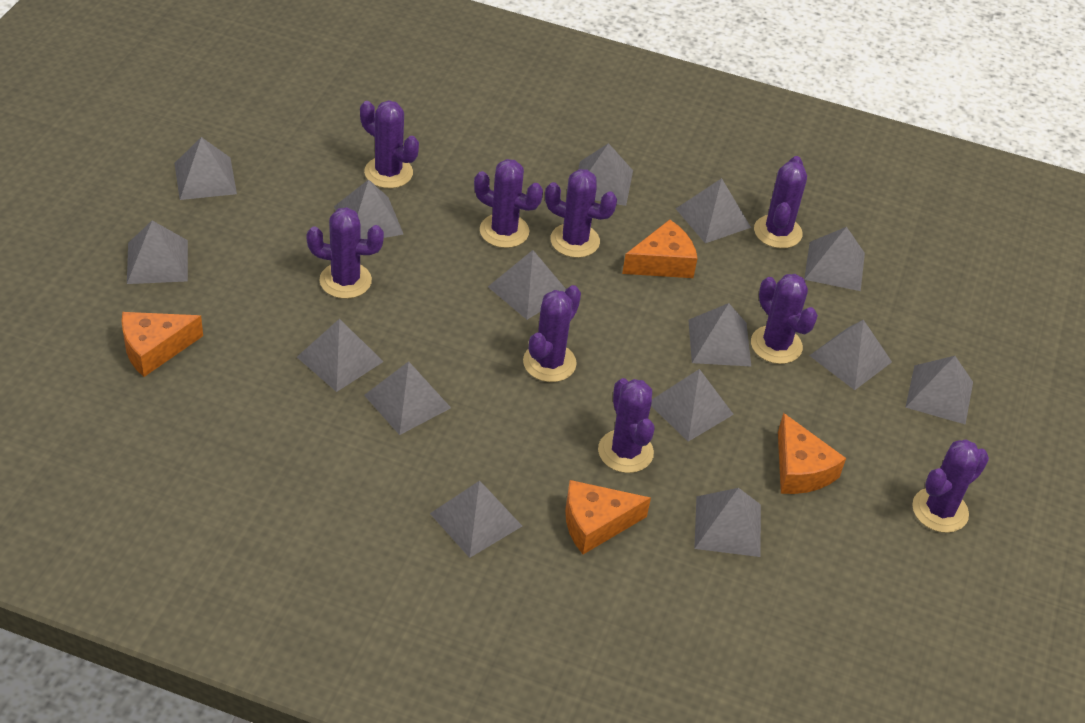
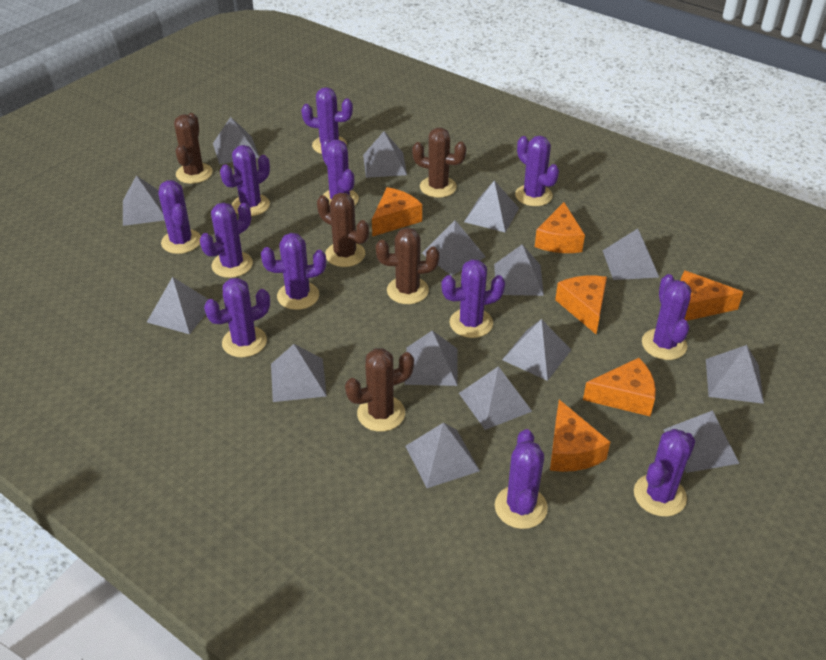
brown cactus: none = 0 -> [174,113,213,184] [317,193,369,267] [345,348,414,432] [376,228,439,304] [412,127,466,198] = 5
orange cheese: [121,312,203,377] [565,480,651,554] [622,220,698,278] [778,413,846,494] = 4 -> [372,187,422,237] [535,202,585,253] [550,400,610,472] [555,276,607,334] [583,358,656,416] [680,270,743,321] = 6
purple cactus: [306,207,384,299] [360,100,419,188] [474,159,543,248] [523,285,581,382] [545,169,617,258] [598,378,654,473] [751,274,818,364] [754,156,807,249] [912,439,989,533] = 9 -> [159,180,201,254] [200,202,253,278] [204,278,270,357] [220,145,270,216] [261,233,326,310] [301,87,353,154] [321,139,359,205] [441,259,505,338] [495,429,548,529] [515,136,559,206] [634,429,695,517] [642,274,691,360] = 12

